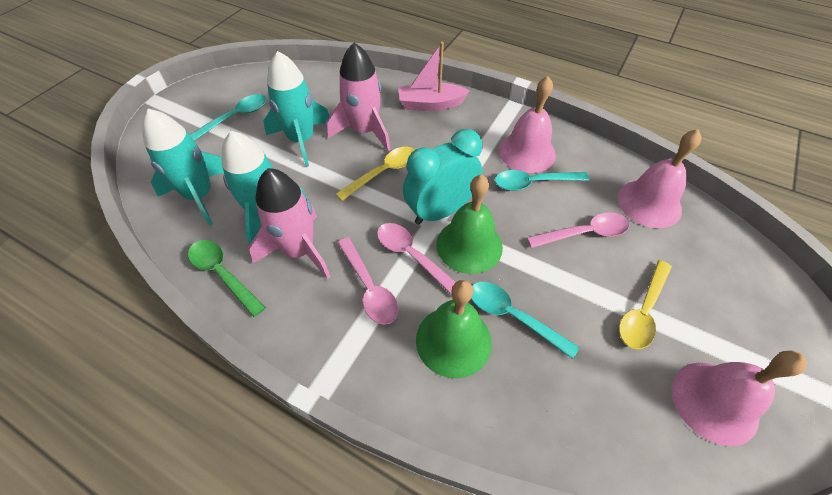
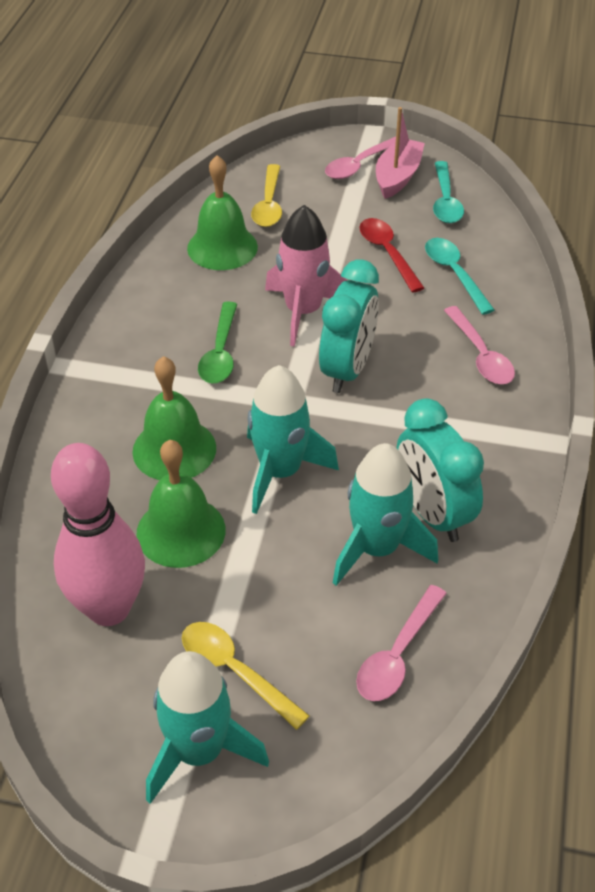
green bell: [416,280,492,378] [436,174,503,274] = 2 -> [132,356,216,480] [136,440,225,568] [187,155,258,270] = 3
pink bell: [499,76,556,173] [618,129,702,228] [672,351,807,446] = 3 -> none = 0
pink bowling pin: none = 0 -> [51,443,145,626] = 1
pink rocket: [249,168,331,279] [327,42,390,151] = 2 -> [265,205,348,347] = 1
red spoon: none = 0 -> [359,218,424,293] = 1
turquoise clock: [403,129,483,225] = 1 -> [319,259,379,393] [397,398,484,542] = 2
turquoise spoon: [190,94,267,141] [471,282,579,359] [495,170,590,191] = 3 -> [425,238,495,315] [433,161,464,223] = 2

